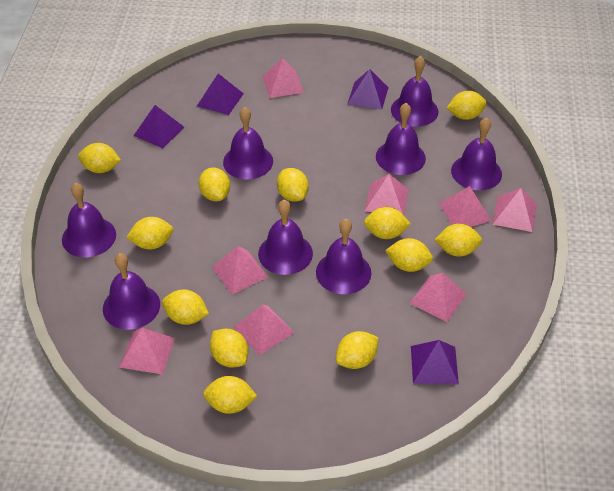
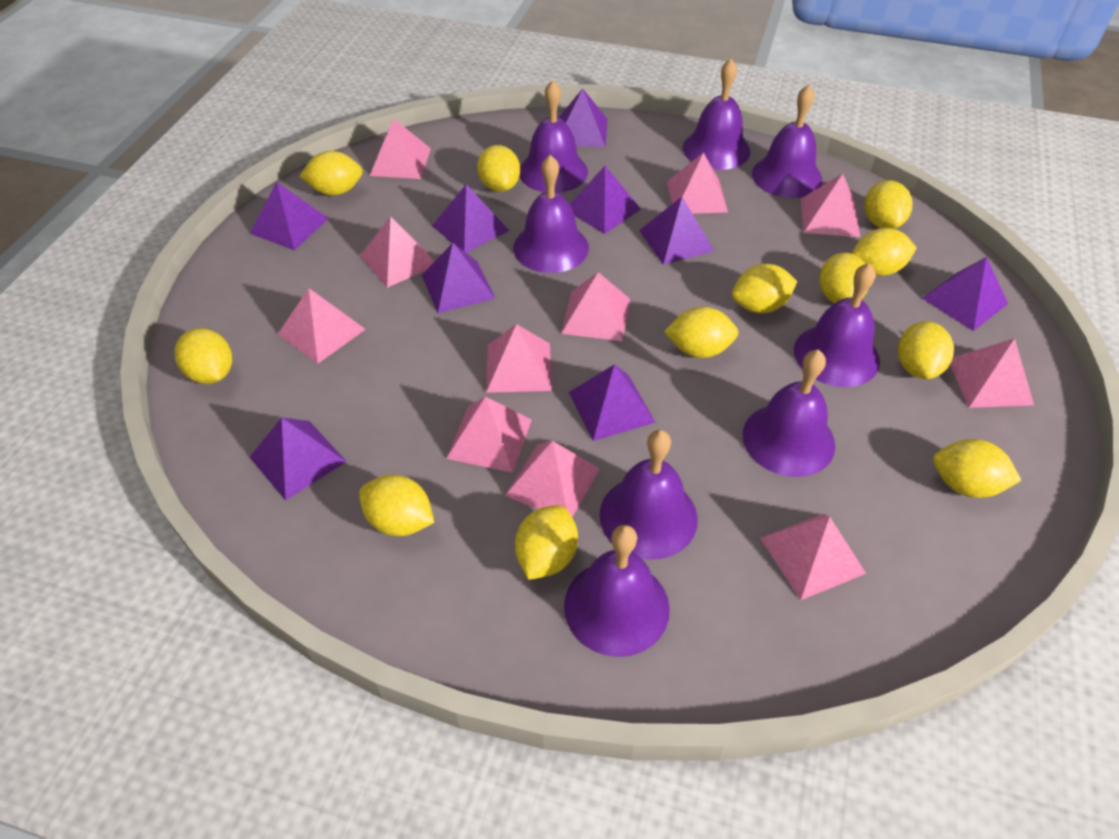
pink pyramid: [119,328,175,375] [212,246,268,295] [233,305,294,355] [262,58,304,98] [364,174,409,215] [409,273,467,322] [439,186,492,227] [492,188,537,232] = 8 -> [278,288,366,364] [360,216,435,288] [370,119,431,179] [446,396,532,473] [486,324,552,393] [505,441,600,517] [561,272,630,341] [667,153,728,214] [760,514,866,600] [801,174,860,237] [950,338,1034,408] = 11
purple pyramid: [133,105,184,148] [197,74,244,115] [347,69,389,109] [411,340,459,384] = 4 -> [250,182,329,250] [250,418,347,501] [422,243,495,313] [432,184,509,253] [559,89,608,147] [569,364,655,441] [570,166,641,234] [639,197,714,265] [922,257,1008,331] = 9

